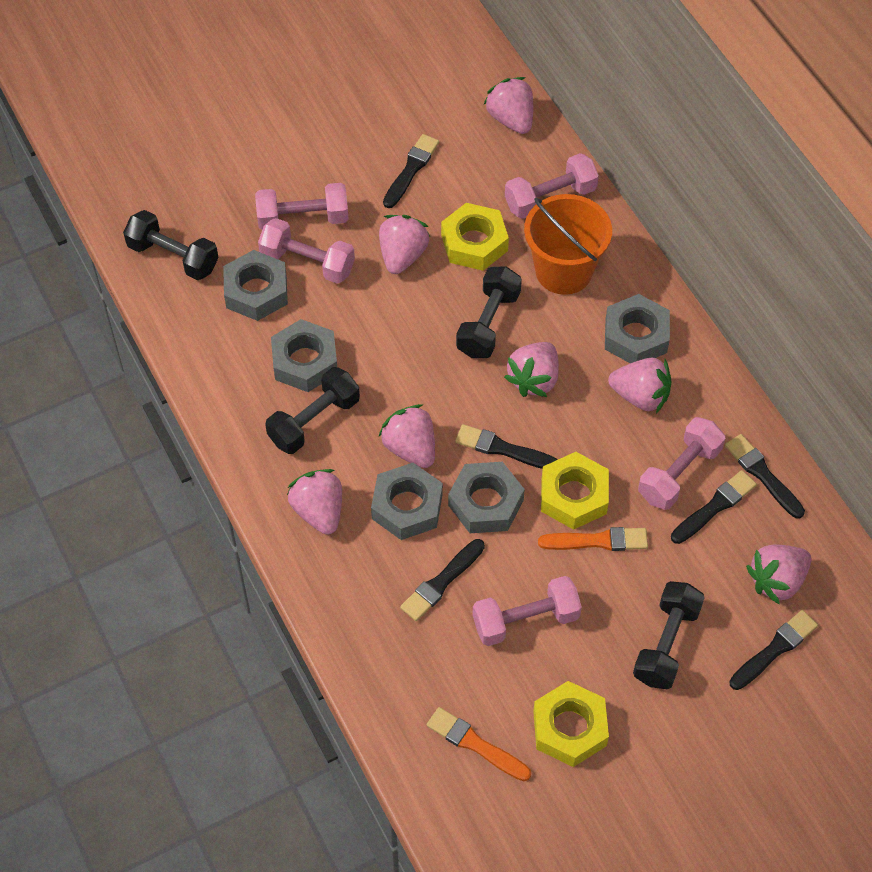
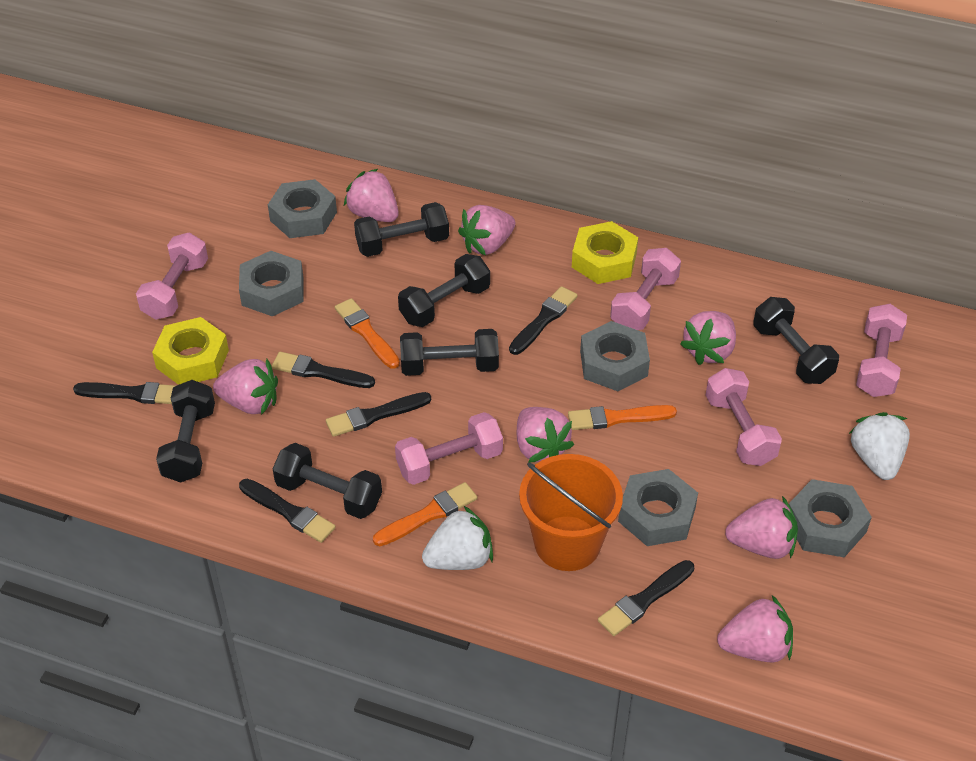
black dumbbell: [123,210,219,280] [265,367,360,454] [456,266,522,358] [633,581,705,689] = 4 -> [156,380,215,483] [273,443,382,519] [354,202,449,257] [398,254,490,327] [400,329,499,376] [753,297,839,384] = 6
orange brush: [426,707,531,781] [538,527,648,551] = 2 -> [335,298,400,369] [373,482,477,546] [568,405,677,430] = 3
white strawberry: none = 0 -> [422,506,493,570] [849,412,910,480] = 2
yellow nut: [441,203,509,271] [533,681,609,767] [541,452,609,530] = 3 -> [152,317,229,385] [572,221,638,284] = 2

